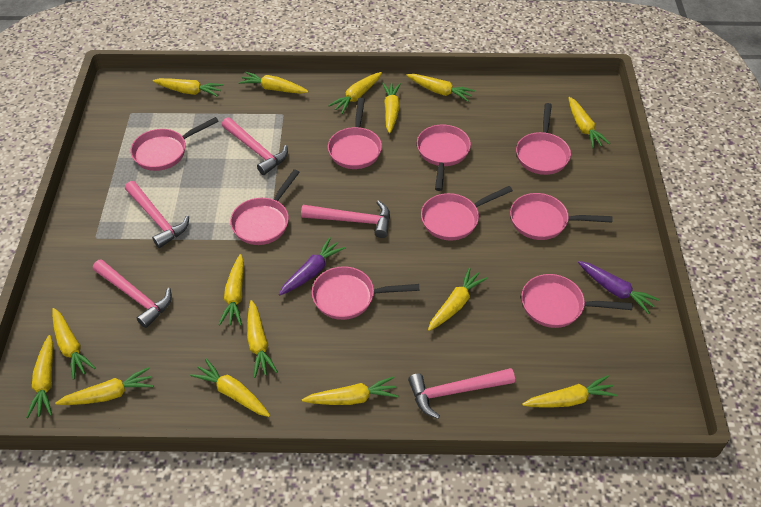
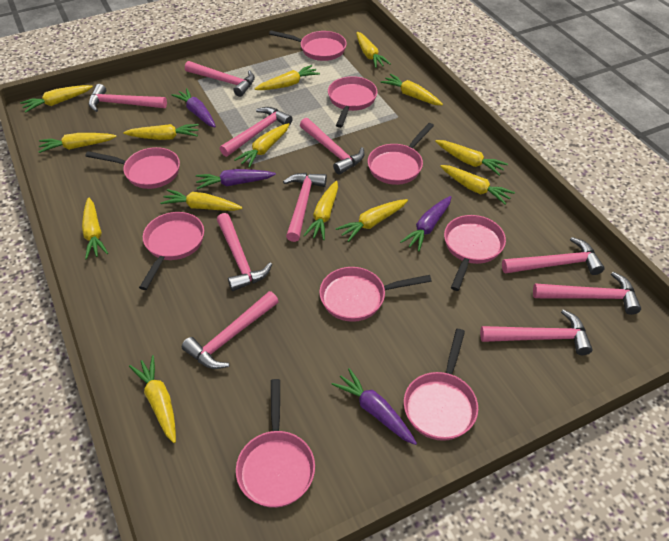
pink hammer: [93,259,172,328] [125,181,189,248] [222,117,288,175] [301,200,390,238] [408,368,515,419] = 5 -> [88,84,167,112] [182,291,279,369] [185,61,255,97] [217,213,272,291] [220,107,292,157] [283,173,327,242] [300,118,364,175] [480,309,593,355] [502,237,605,275] [533,272,641,315] = 10
purple carrot: [279,237,346,295] [578,261,660,314] = 2 -> [171,88,216,127] [196,169,276,189] [331,368,417,445] [400,196,451,252] = 4
yellow carrot: [26,335,53,418] [52,308,96,380] [55,367,154,405] [153,78,223,97] [190,359,270,417] [219,254,244,326] [239,71,309,94] [247,300,278,378] [302,376,399,405] [328,72,382,114] [382,83,401,133] [406,74,475,102] [428,268,488,331] [522,375,618,408] [568,97,610,148] = 15 -> [20,85,93,113] [39,133,117,153] [82,197,108,259] [123,124,199,140] [129,355,176,443] [160,189,242,211] [234,123,290,168] [255,65,320,90] [303,181,338,240] [335,199,408,242] [356,32,391,68] [381,74,443,105] [435,140,508,176] [440,165,515,205] = 14

